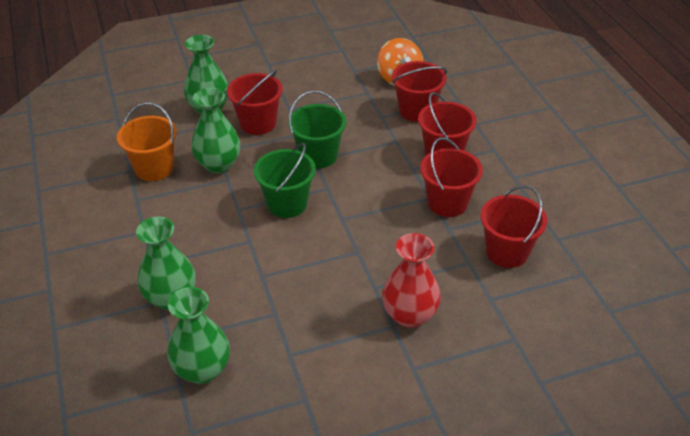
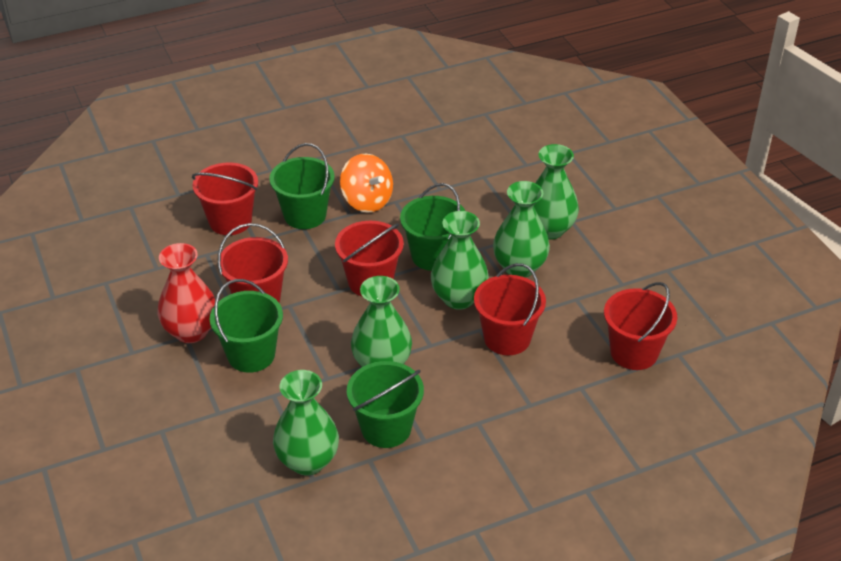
green bucket: [254,143,316,218] [288,91,346,169] = 2 -> [210,279,283,373] [269,143,335,229] [347,361,424,448] [400,183,465,271] = 4
green vase: [136,217,195,310] [167,287,230,384] [184,35,229,115] [191,88,240,173] = 4 -> [273,370,339,475] [351,276,412,367] [431,211,489,310] [493,181,550,278] [534,144,579,240] = 5
orange bucket: [117,102,177,181] = 1 -> none = 0

